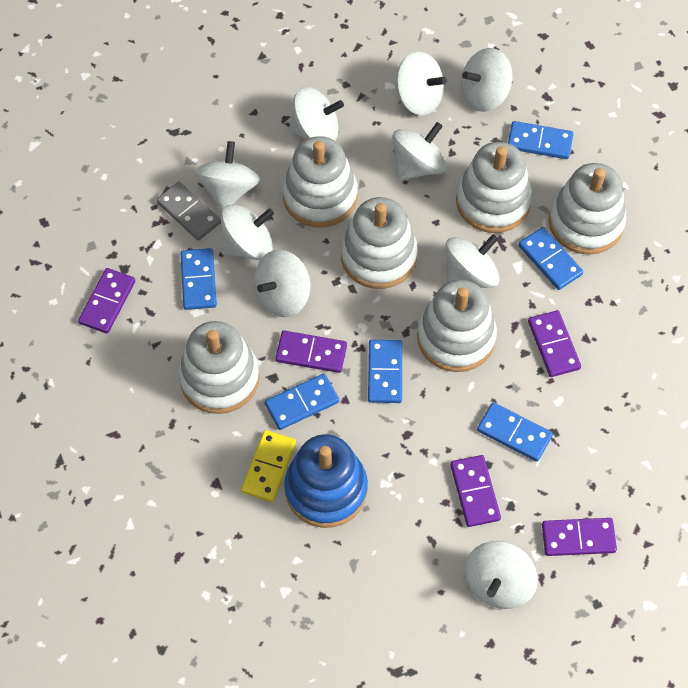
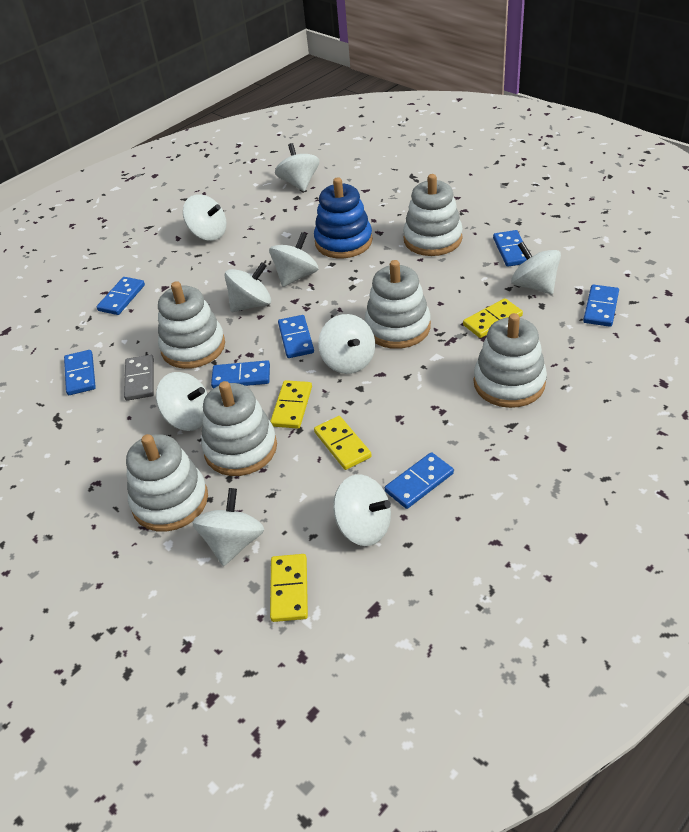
blue domino: [181,248,217,310] [265,374,339,430] [368,340,402,403] [477,402,553,462] [508,121,573,159] [519,227,583,290] = 6 -> [64,350,96,395] [97,277,145,315] [211,360,270,389] [278,315,314,358] [385,452,454,509] [493,230,527,267] [583,285,619,327] = 7
purple domino: [78,268,135,334] [276,330,347,373] [450,455,501,527] [528,310,581,377] [542,518,617,556] = 5 -> none = 0
yellow domino: [241,430,296,502] = 1 -> [270,380,312,429] [270,554,308,622] [314,416,372,470] [463,298,523,338] = 4

